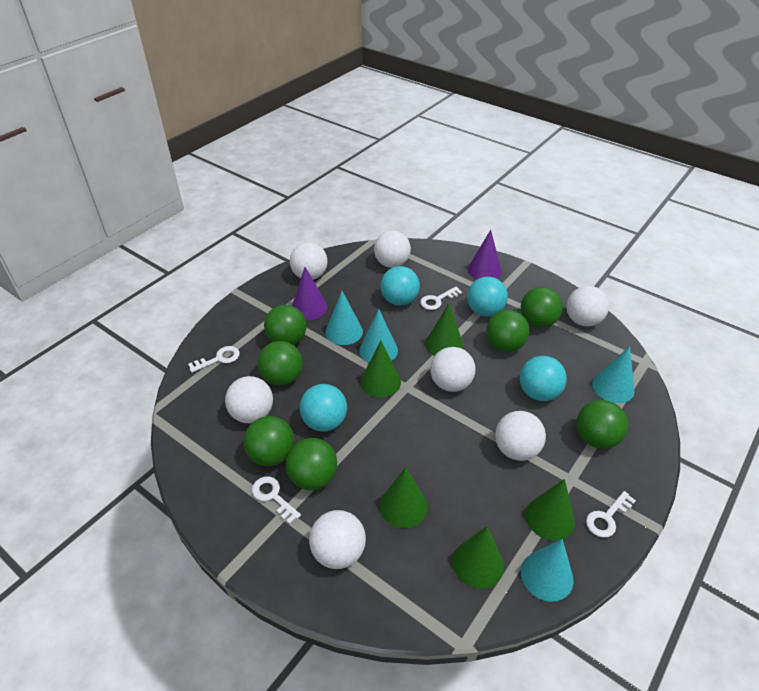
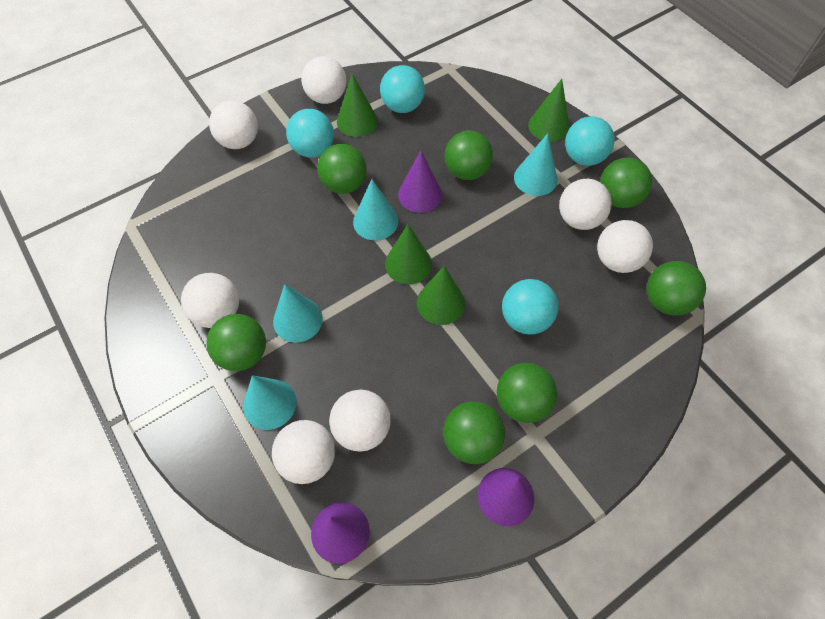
green cone: [361,341,401,398] [380,467,428,528] [425,303,464,356] [452,526,504,589] [525,479,575,540] = 5 -> [337,74,378,137] [385,224,432,284] [417,266,465,325] [528,79,570,142] = 4
purple cone: [292,267,327,320] [468,230,502,279] = 2 -> [311,502,370,564] [398,151,442,213] [478,468,534,526] = 3
white key: [188,346,240,373] [252,477,301,524] [420,287,462,310] [586,491,636,538] = 4 -> none = 0

